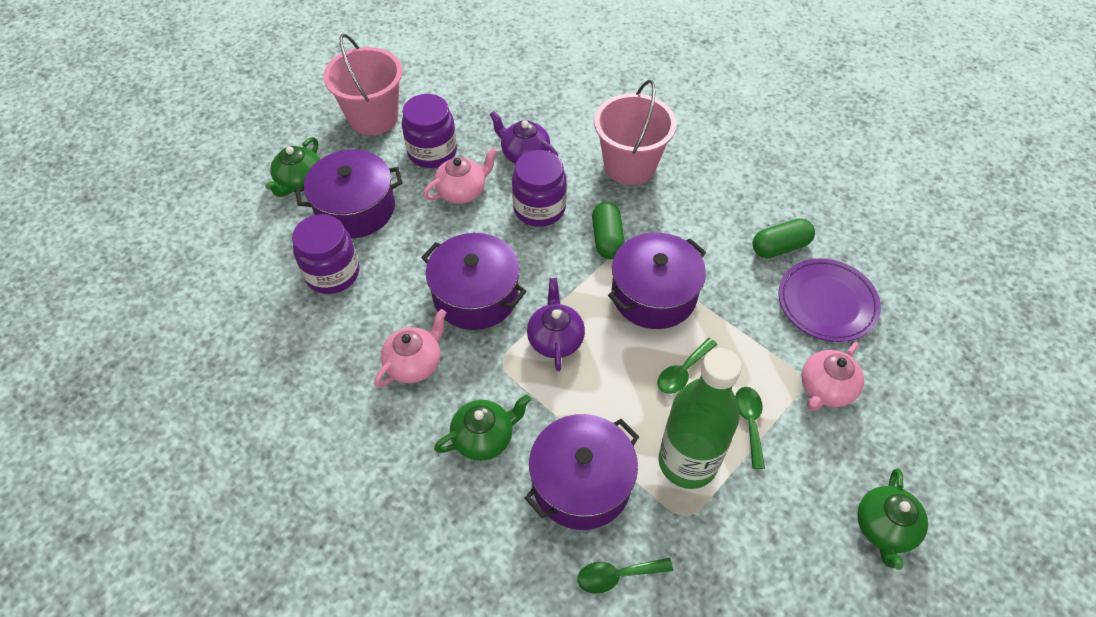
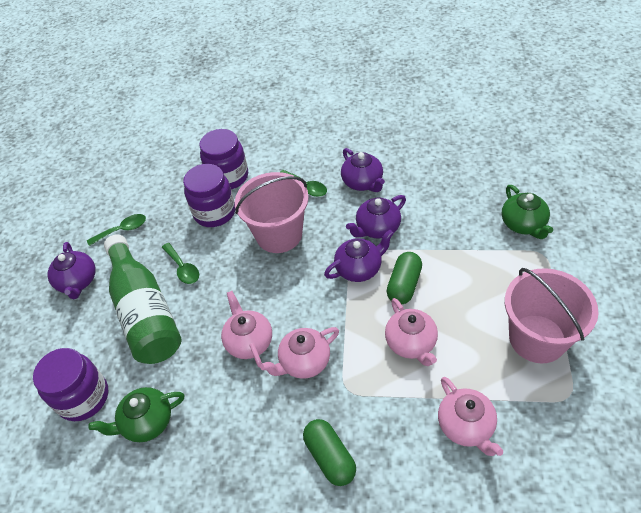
green teapot: [265,137,320,197] [434,394,531,461] [857,468,928,570] = 3 -> [88,387,184,442] [502,185,553,239] = 2
pink teapot: [374,309,447,387] [423,148,498,204] [801,342,864,411] = 3 -> [221,291,272,368] [260,327,339,379] [385,298,438,366] [438,377,503,456] = 4
purple plate: [778,258,881,342] = 1 -> none = 0
purple pot: [295,150,403,238] [421,233,527,330] [524,414,639,530] [608,232,706,329] = 4 -> none = 0
purple teapot: [489,111,558,163] [527,278,585,371] = 2 -> [47,242,96,299] [324,230,394,282] [341,148,385,192] [346,195,406,238] = 4

